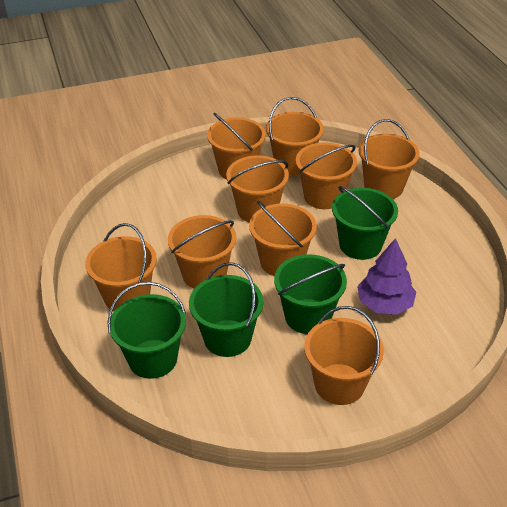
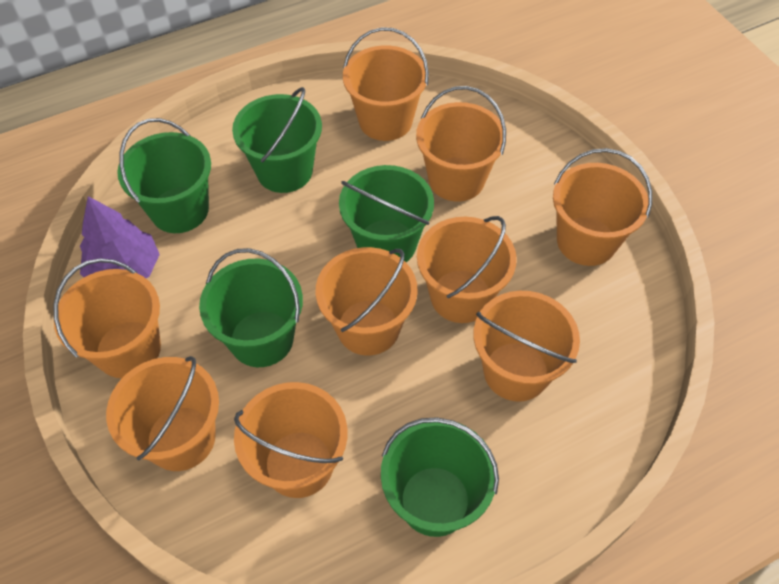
green bucket: [107,282,186,379] [189,262,263,357] [274,254,347,334] [332,186,398,260] = 4 -> [117,118,211,233] [199,248,303,367] [232,87,322,193] [339,165,434,262] [381,417,499,537] = 5

